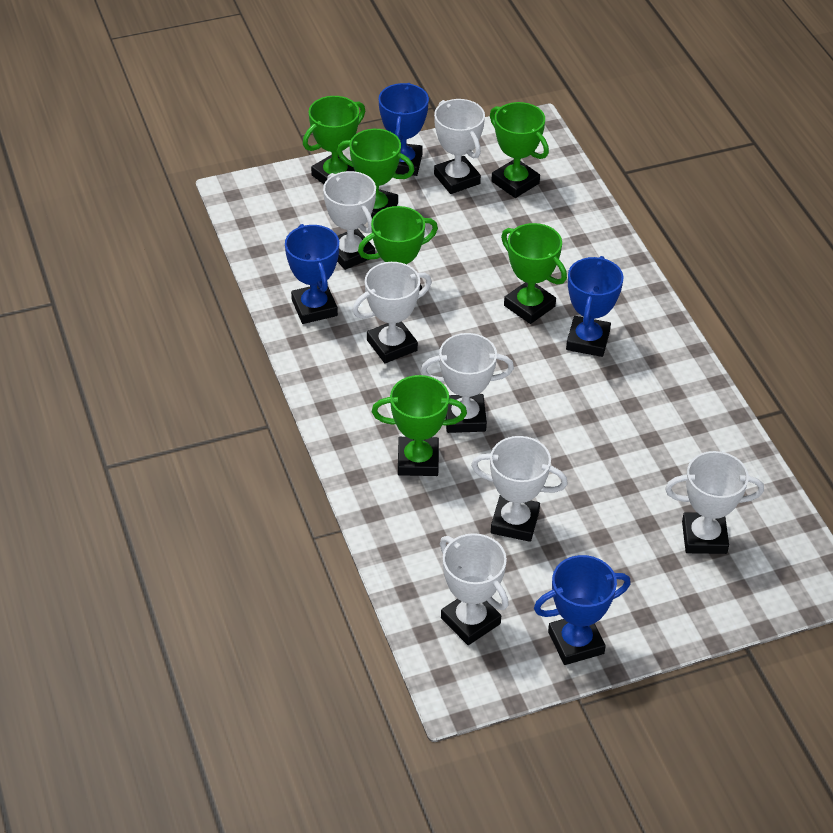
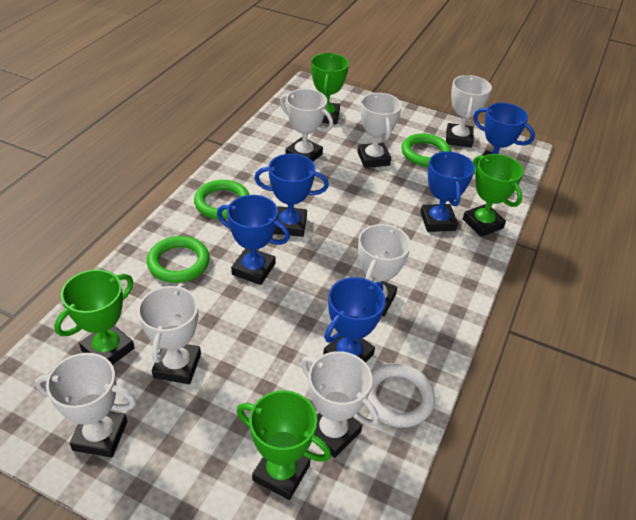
blue trophy: [285,224,339,324] [379,83,429,176] [534,555,631,665] [566,256,624,357] = 4 -> [217,195,290,285] [254,154,329,237] [323,277,386,363] [420,151,475,232] [473,103,535,165] = 5
green ring: none = 0 -> [147,236,210,283] [194,180,250,219] [402,133,451,167] = 3
green trophy: [303,96,365,184] [337,129,415,219] [358,206,438,292] [372,375,467,476] [490,102,549,198] [501,223,567,324] = 6 -> [54,269,134,365] [237,390,331,500] [311,53,349,124] [463,154,524,237] = 4
white ring: none = 0 -> [367,363,435,428] = 1

